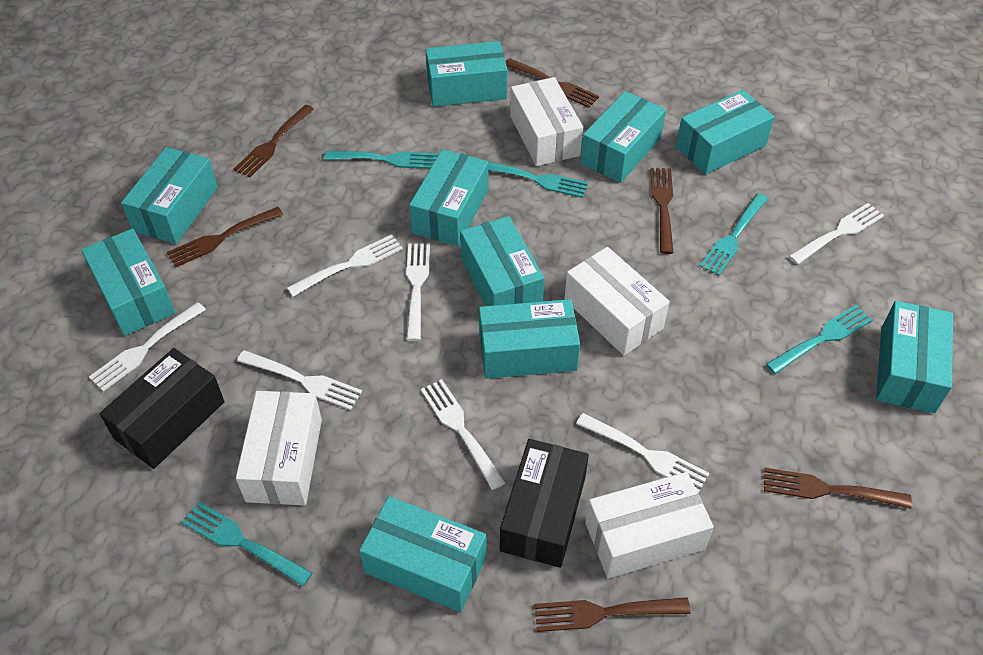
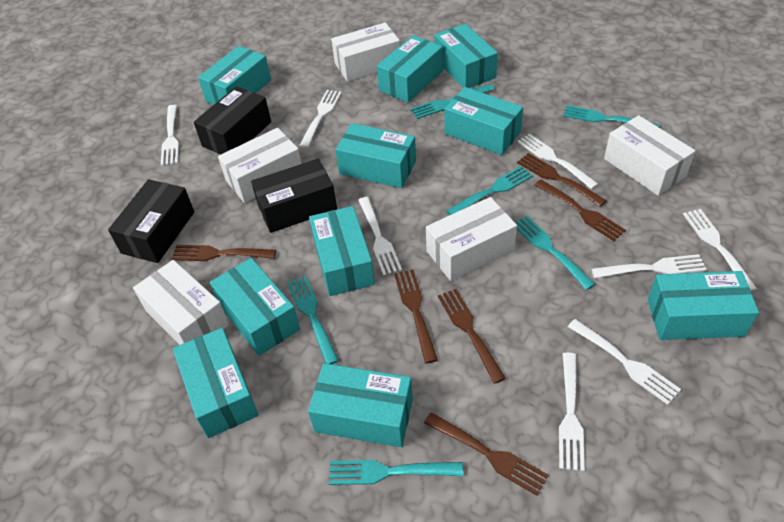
black box: [99,348,225,469] [500,439,589,568] = 2 -> [108,179,194,263] [194,86,271,155] [251,159,337,233] = 3
turquoise fork: [182,501,312,587] [324,151,438,169] [488,162,588,198] [699,194,768,276] [766,305,873,374] = 5 -> [287,275,339,364] [329,460,463,485] [410,84,495,119] [446,166,533,215] [516,216,595,290] [563,105,659,127] = 6
white box: [236,391,322,505] [510,77,583,166] [564,247,670,355] [585,472,714,579] = 4 -> [133,260,229,345] [218,128,301,203] [331,23,400,82] [426,197,517,281] [604,115,696,196] = 5
white fork: [89,302,206,391] [237,350,362,410] [287,234,403,297] [406,244,430,341] [421,379,506,490] [576,413,709,493] [789,203,884,264] = 7 -> [161,105,179,166] [299,90,342,148] [358,197,402,275] [517,134,598,189] [559,352,585,471] [568,319,681,405] [591,254,707,278] [683,209,757,291] = 8

